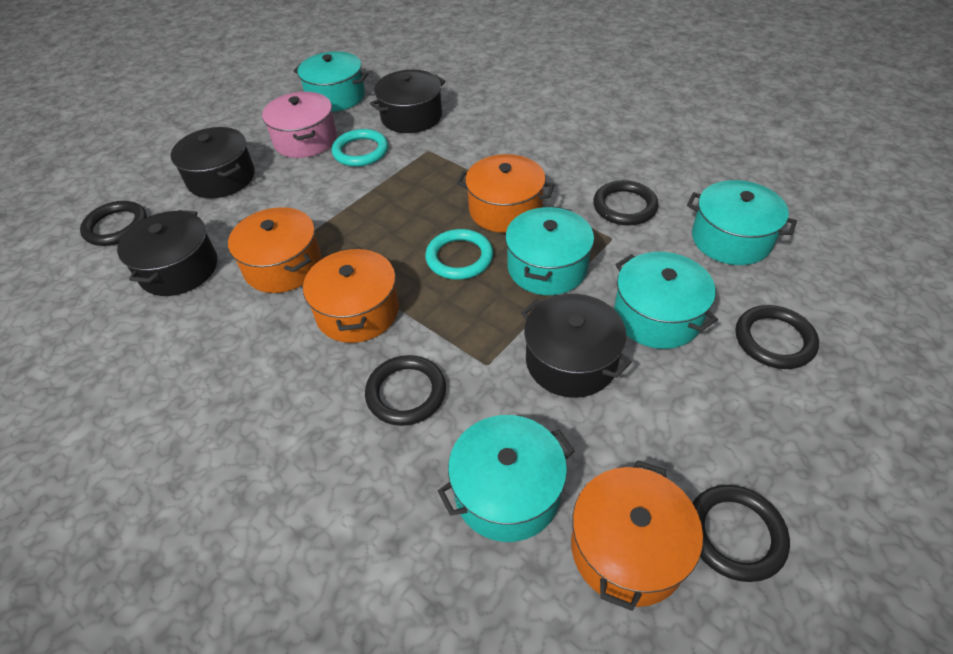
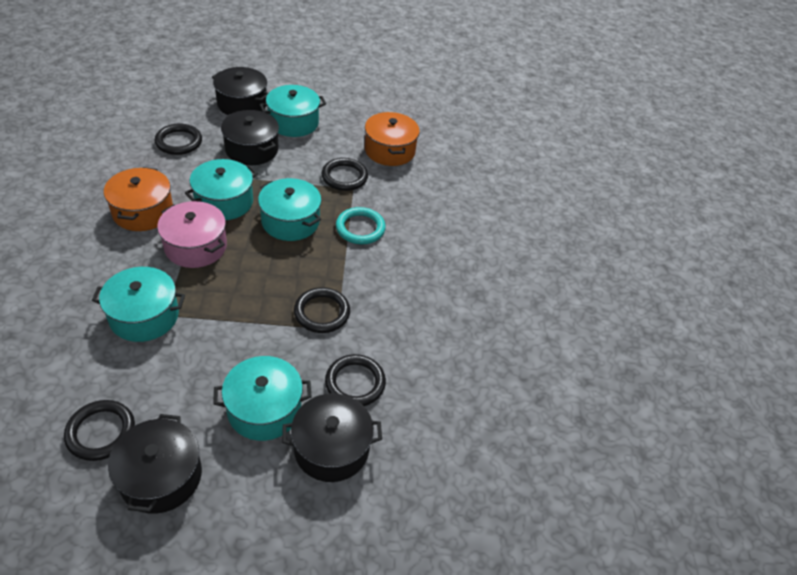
orange pot: [228,207,322,293] [303,247,399,343] [457,154,555,233] [571,460,703,611] = 4 -> [104,167,173,231] [365,112,420,166] = 2
turquoise ring: [332,129,388,167] [425,229,493,280] = 2 -> [336,207,386,244] = 1

